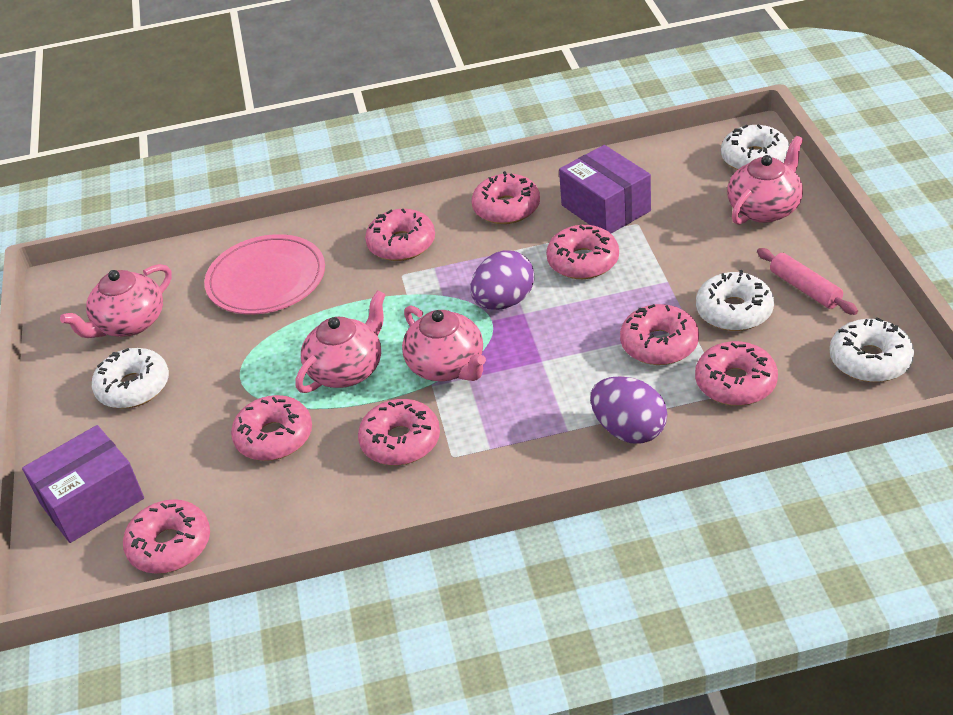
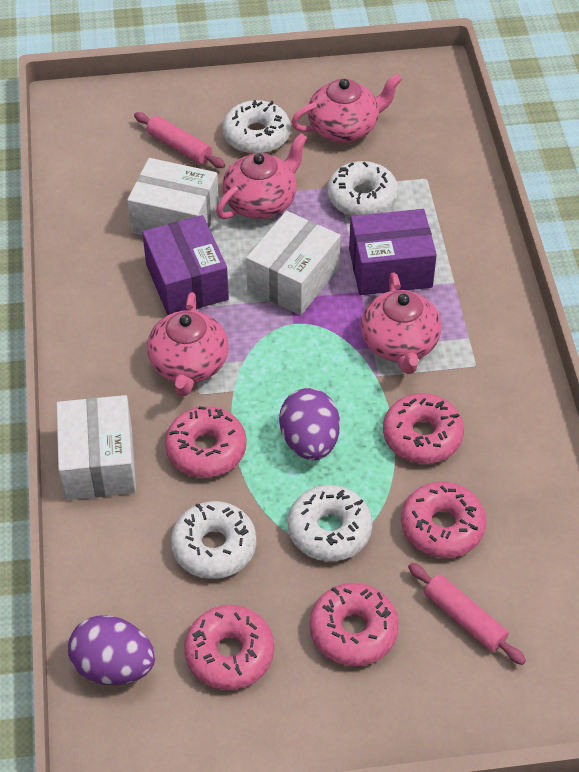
pink donut: [123,499,210,574] [231,395,312,461] [358,399,440,465] [365,209,435,261] [472,171,540,224] [546,225,619,279] [620,304,699,365] [695,341,778,406] = 8 -> [165,406,247,478] [184,605,274,690] [309,583,399,666] [383,393,464,464] [401,482,486,558] = 5
pink plate: [204,234,325,314] = 1 -> none = 0
pink rolling pin: [757,248,858,315] = 1 -> [134,112,226,168] [408,563,526,665] = 2
white box: none = 0 -> [56,395,136,500] [127,158,219,235] [246,211,341,315] = 3

